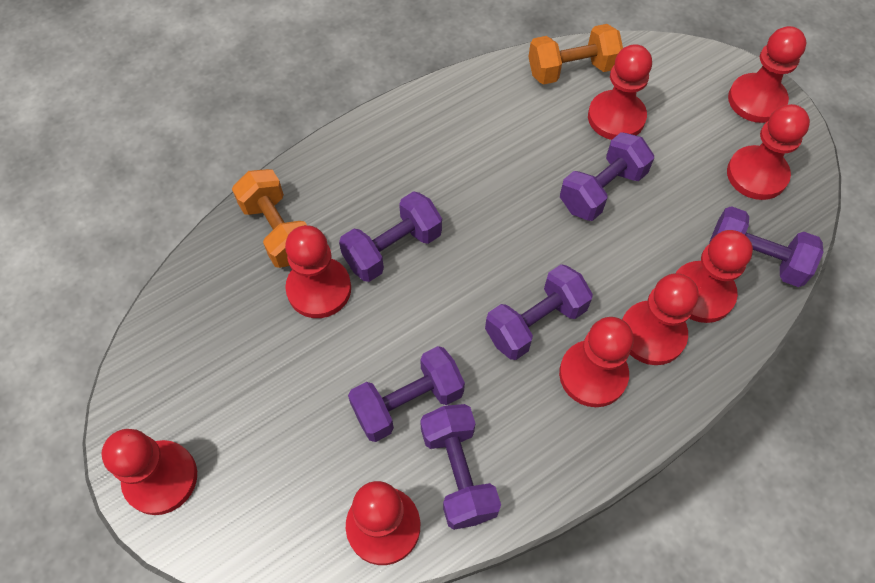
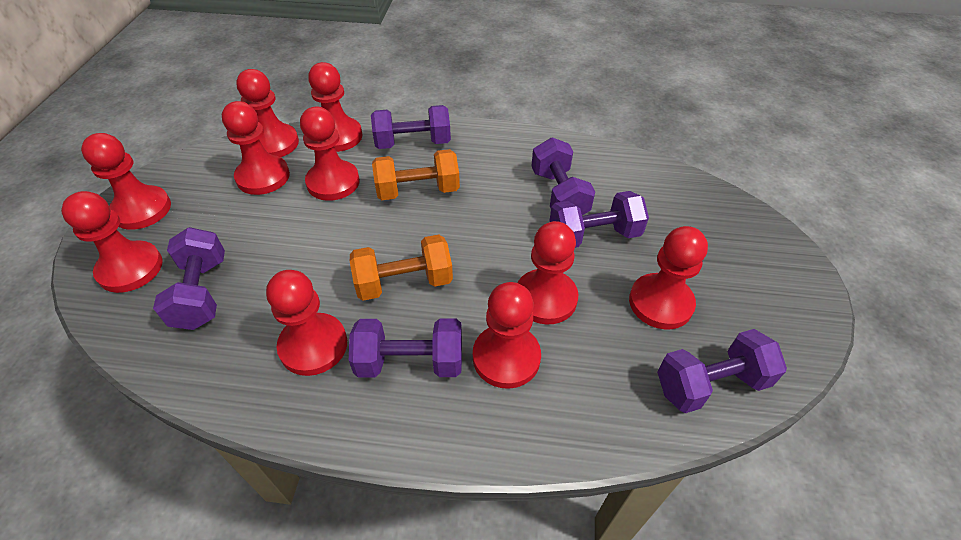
red pawn: [101,429,197,515] [285,225,351,318] [346,481,420,565] [559,317,634,407] [588,44,652,140] [622,273,699,365] [676,230,753,323] [727,104,810,200] [728,26,806,123] = 9 -> [61,191,163,293] [81,133,171,230] [222,101,290,195] [236,69,299,157] [266,270,347,376] [300,107,360,201] [308,62,362,152] [473,282,541,389] [517,221,578,324] [629,226,708,329] = 10

